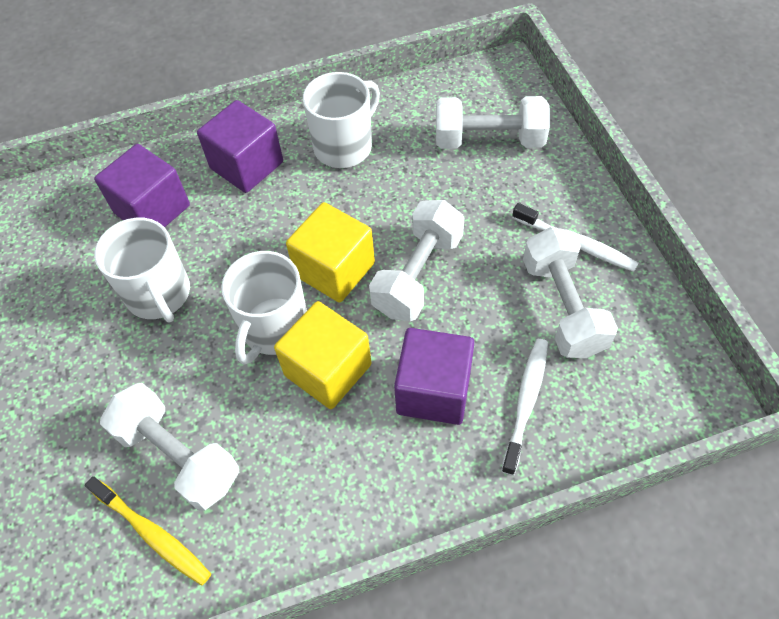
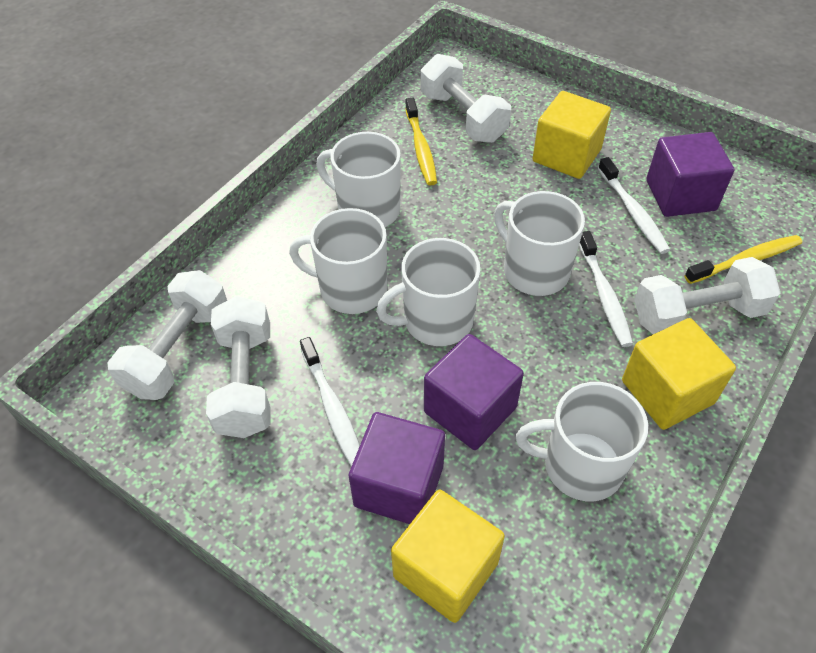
white mug: [94,218,190,323] [221,251,307,364] [303,72,380,168] = 3 -> [289,208,387,314] [317,132,401,227] [376,238,481,346] [494,191,585,296] [516,382,648,501] = 5
white toothbrush: [501,339,548,475] [512,203,638,272] = 2 -> [300,337,360,466] [579,231,633,347] [598,157,670,254] = 3
yellow cube: [274,301,372,409] [286,202,375,303] = 2 -> [391,489,505,623] [532,91,611,179] [622,318,736,430] = 3
yellow toothbrush: [85,476,211,586] = 1 -> [405,98,437,186] [684,235,802,284] = 2

